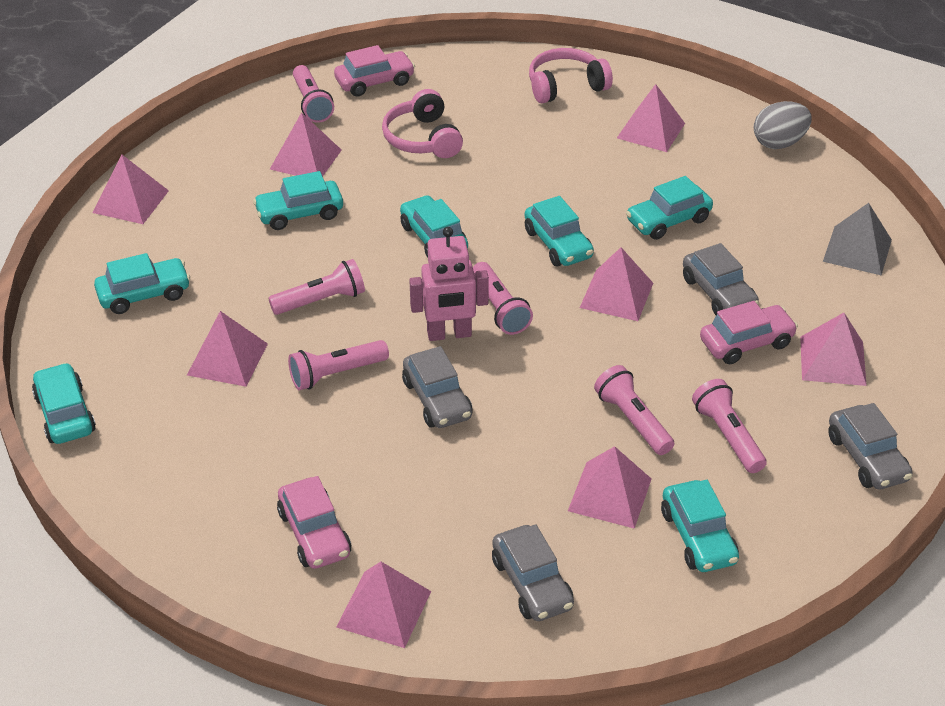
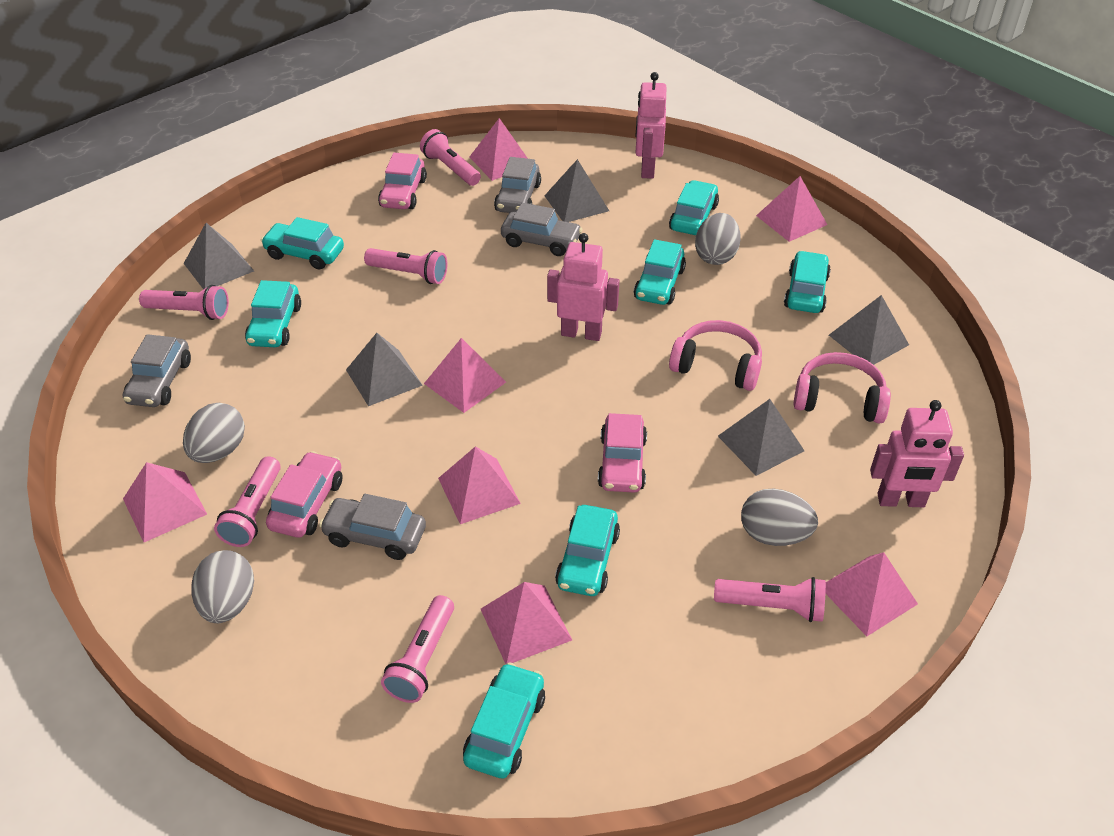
grey egg: [754,101,812,149] = 1 -> [183,403,245,463] [191,550,254,623] [695,213,741,265] [741,488,818,546] = 4
grey pyramid: [823,203,892,276] = 1 -> [184,223,254,290] [346,333,423,406] [544,159,609,222] [718,399,804,476] [829,295,909,365] = 5
pink pyramid: [93,154,169,224] [187,311,268,387] [270,112,342,177] [336,562,431,648] [568,446,651,529] [580,247,653,321] [617,84,685,152] [800,313,867,386] = 8 -> [123,462,207,542] [424,338,506,413] [438,446,521,524] [470,118,528,181] [481,582,572,664] [756,176,827,242] [825,552,918,636] = 7
pink robot: [409,227,489,341] = 1 -> [547,233,619,341] [635,72,666,179] [870,400,964,507] = 3

